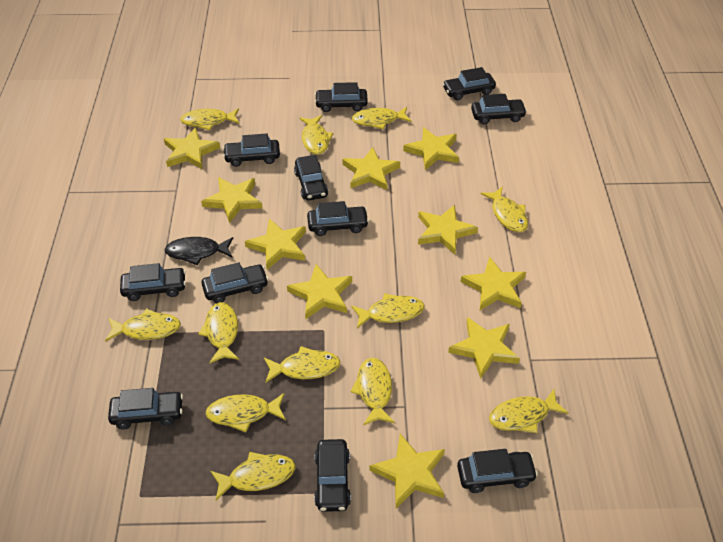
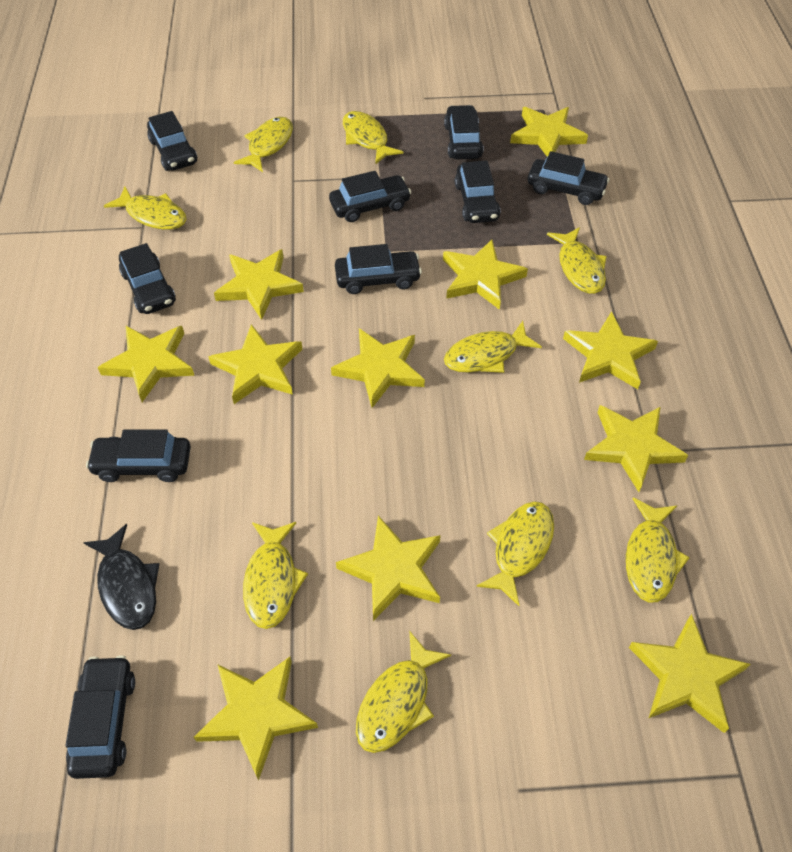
black car: [108,388,183,430] [120,263,186,301] [202,262,269,303] [223,133,280,167] [294,155,328,200] [307,201,369,236] [314,439,351,512] [315,82,368,112] [442,67,496,100] [457,449,538,493] [471,94,527,124] = 11 -> [66,655,135,779] [86,429,191,482] [119,243,176,314] [147,111,197,171] [329,171,411,222] [335,244,422,294] [444,105,483,159] [455,160,500,223] [528,151,610,205] = 9
yellow fish: [105,309,181,342] [180,108,240,130] [198,302,239,364] [205,393,286,432] [210,452,296,500] [264,346,341,383] [299,115,334,155] [350,358,395,425] [351,293,424,328] [352,107,411,129] [480,186,528,232] [489,389,569,433] = 12 -> [104,187,187,230] [234,117,293,172] [243,522,308,629] [343,111,403,165] [356,632,451,753] [444,321,542,373] [476,501,554,606] [547,227,607,294] [626,497,690,603] = 9
yellow star: [164,127,220,169] [201,177,263,223] [245,219,306,270] [287,264,352,319] [342,147,400,190] [369,434,445,508] [403,127,459,170] [418,205,478,254] [448,317,520,379] [460,256,526,310] = 10 -> [97,326,195,402] [194,657,318,780] [208,324,302,404] [214,249,304,320] [331,328,425,408] [336,516,441,621] [443,240,528,310] [510,107,588,157] [563,311,658,389] [584,405,688,492] [629,614,751,733] = 11

